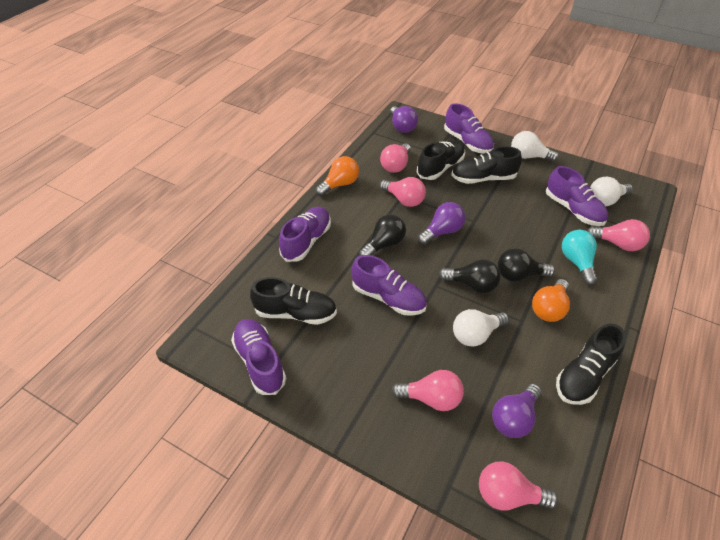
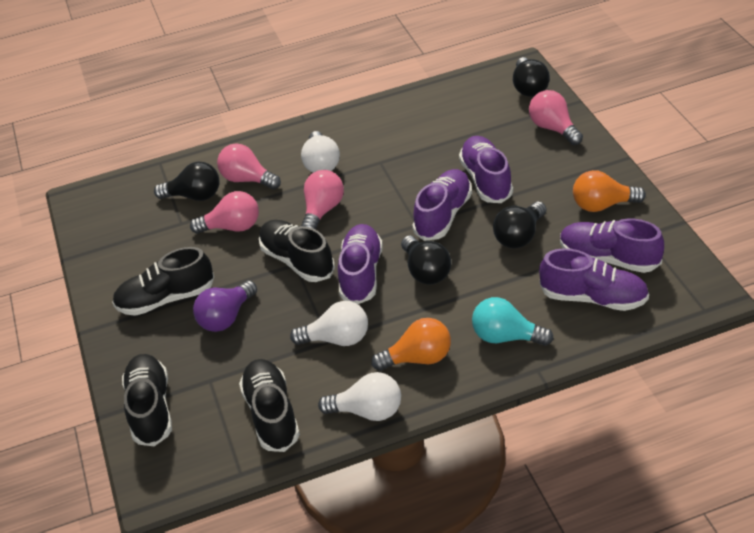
black light bulb: [359,214,406,256] [439,259,501,293] [498,248,555,282] = 3 -> [154,162,220,201] [401,236,451,285] [493,201,546,248] [513,57,550,97] = 4
pink light bulb: [380,143,411,173] [380,177,426,207] [391,370,464,411] [479,461,558,511] [587,219,650,251] = 5 -> [190,191,259,234] [217,144,281,190] [301,170,344,229] [529,90,583,145] = 4
purple light bulb: [390,106,418,133] [418,202,466,245] [492,384,542,438] = 3 -> [193,280,257,332] = 1

